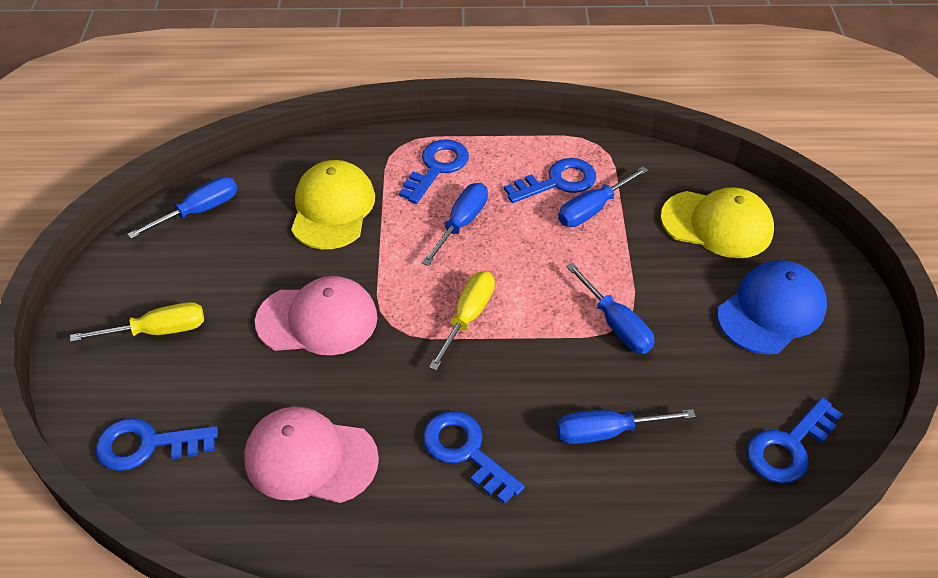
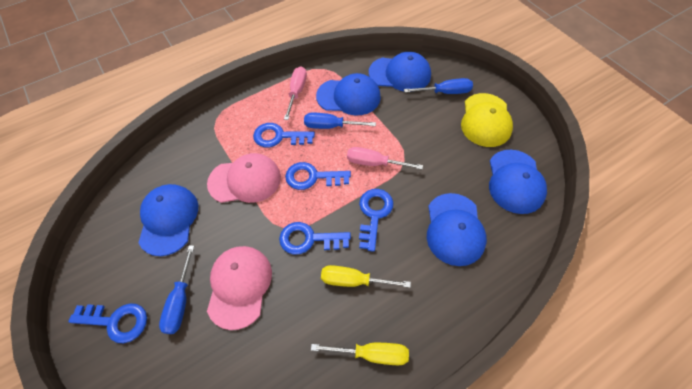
blue cap: [717,260,827,355] = 1 -> [138,184,198,256] [316,73,381,116] [369,52,431,91] [427,193,487,266] [489,150,547,214] = 5
blue screwdriver: [127,177,237,239] [422,183,488,266] [557,409,696,444] [558,166,648,227] [566,263,654,354] = 5 -> [159,245,194,334] [304,113,376,129] [404,78,473,94] = 3
pink screwdriver: none = 0 -> [284,66,307,120] [347,147,423,169] = 2
yellow cap: [291,160,375,249] [661,187,774,258] = 2 -> [461,93,513,147] = 1

